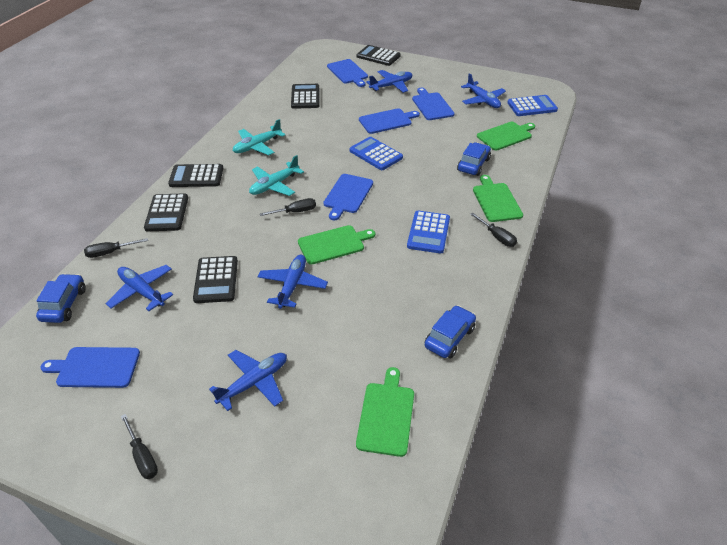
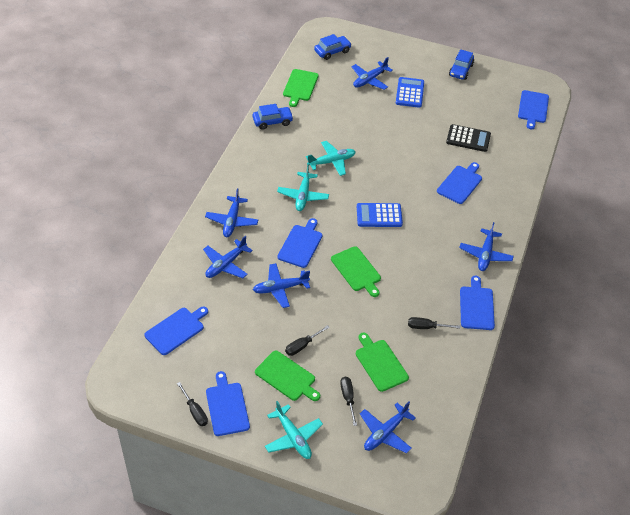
black calculator: [144,193,188,231] [168,164,223,187] [193,256,238,303] [291,84,319,109] [357,45,401,66] = 5 -> [446,124,491,152] = 1
blue calculator: [350,137,403,170] [407,211,450,253] [507,95,558,116] = 3 -> [357,203,403,227] [396,77,424,108] = 2
blue cutting board: [40,347,140,388] [323,174,373,220] [327,59,368,87] [359,108,420,134] [412,88,455,120] = 5 -> [144,307,208,355] [206,371,250,436] [277,218,322,268] [437,162,482,204] [460,276,495,330] [518,90,549,129] = 6
blue plane: [105,265,173,311] [209,350,287,411] [257,255,328,309] [366,70,412,93] [461,73,506,108] = 5 -> [203,236,253,278] [205,188,259,237] [253,263,310,308] [351,57,393,90] [360,402,416,453] [459,222,514,271] = 6
turquoise plane: [233,119,285,155] [249,155,304,196] = 2 -> [265,401,323,459] [277,164,329,211] [306,141,356,176] = 3

